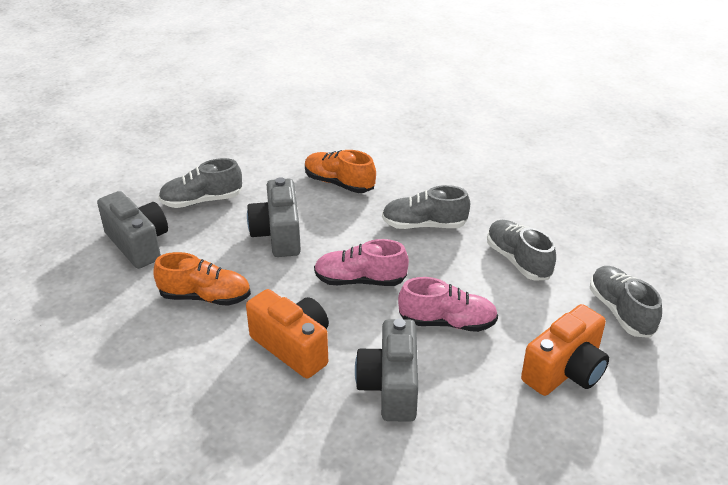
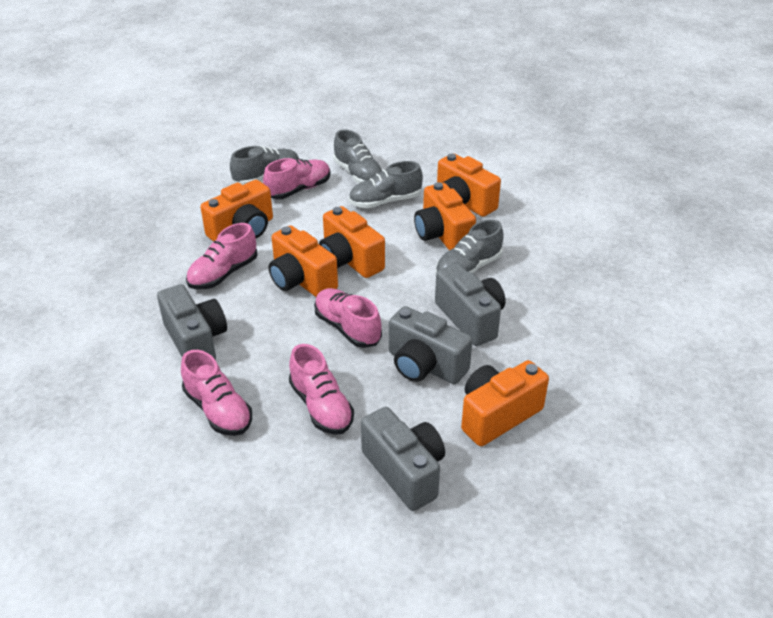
grey camera: [97,191,168,269] [247,177,301,257] [355,319,418,422] = 3 -> [157,284,227,360] [361,407,445,511] [389,306,473,384] [435,264,505,346] = 4
orange camera: [246,289,329,379] [521,304,609,396] = 2 -> [201,180,273,242] [269,225,338,297] [319,206,385,278] [414,182,476,250] [437,153,501,217] [461,360,549,446] = 6
orange shoe: [153,252,251,306] [305,150,376,193] = 2 -> none = 0
pink shoe: [314,239,409,286] [398,277,498,332] = 2 -> [181,350,252,436] [186,223,258,289] [263,158,331,199] [289,344,354,435] [314,288,382,348] = 5

